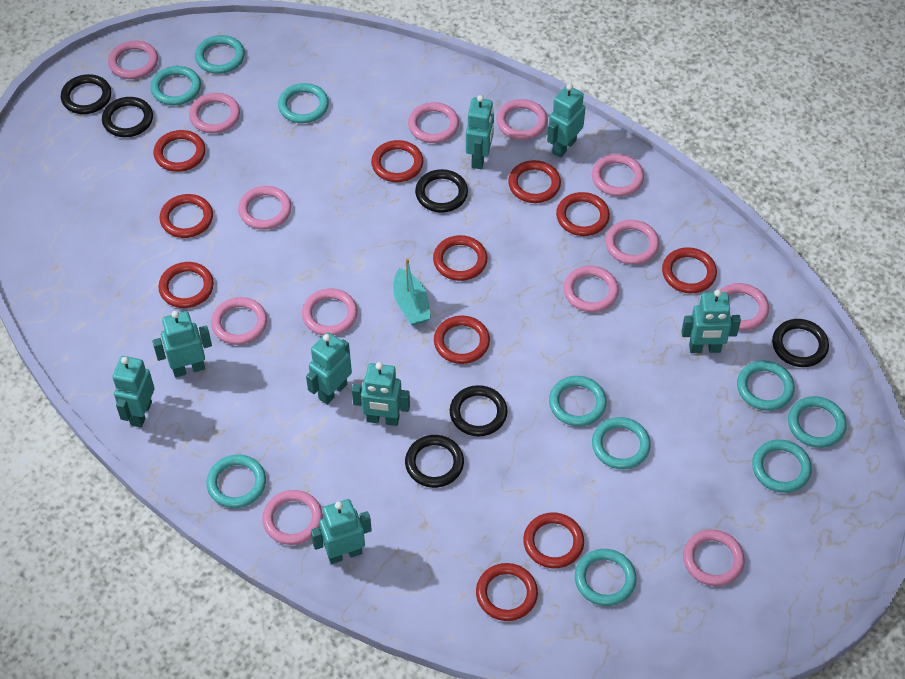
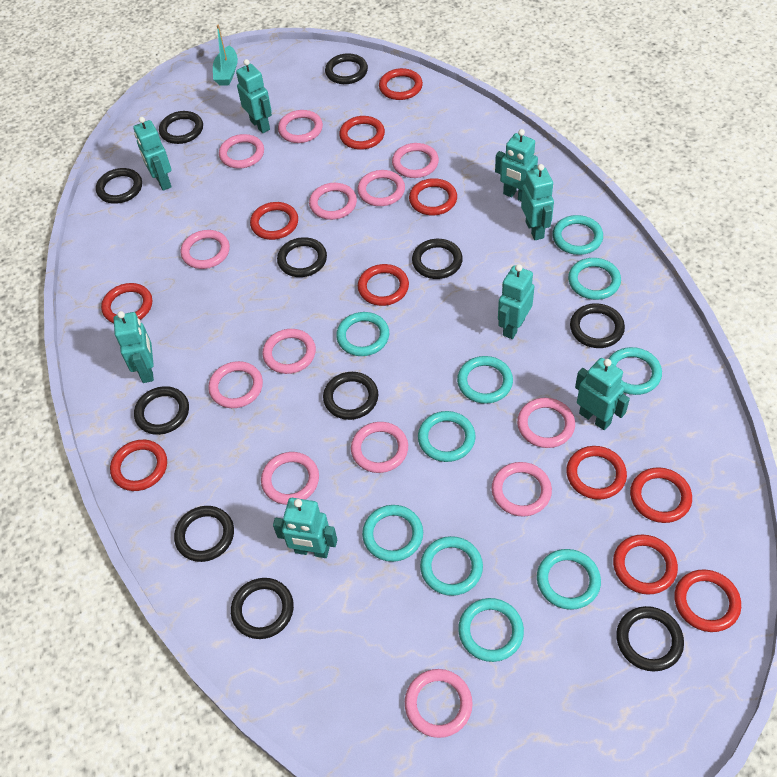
black ring: [61,74,112,114] [102,97,153,137] [405,435,464,488] [415,169,468,213] [450,385,508,436] [772,319,829,367] = 6 -> [96,168,142,204] [134,386,189,435] [159,111,203,144] [174,506,234,562] [231,578,294,639] [277,237,327,277] [323,372,378,420] [325,53,368,84] [412,239,463,279] [570,303,625,348] [616,606,684,672] = 11

